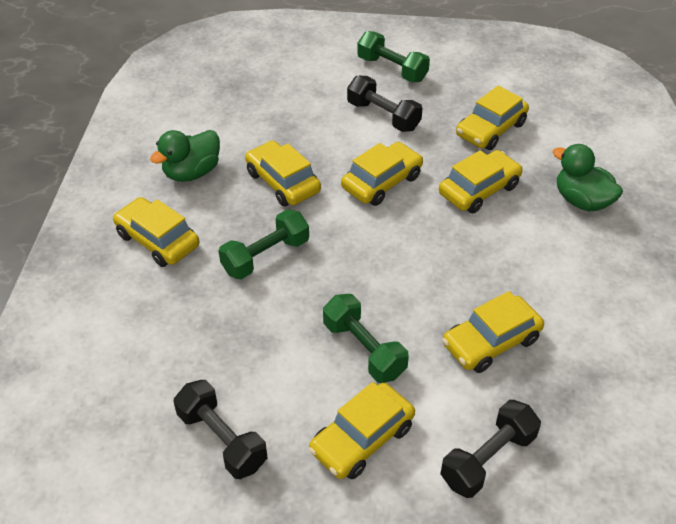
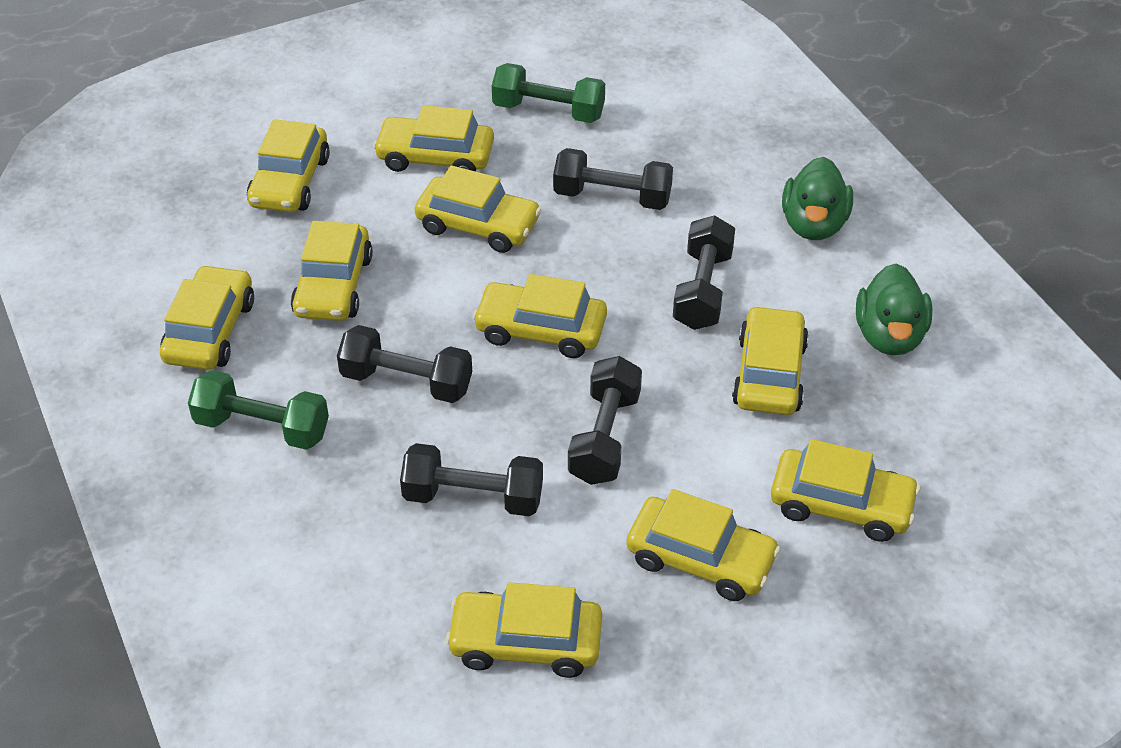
black dumbbell: [174,380,267,479] [347,76,423,132] [440,400,541,498] = 3 -> [337,325,472,403] [400,443,543,516] [553,148,673,210] [568,356,642,485] [673,215,735,330] = 5
green dumbbell: [218,209,309,279] [323,294,409,383] [357,31,430,82] = 3 -> [188,370,329,450] [492,63,605,123] = 2
yellow car: [113,197,200,267] [245,140,321,206] [309,382,415,479] [341,142,423,206] [439,150,522,213] [442,291,544,373] [456,86,529,150] = 7 -> [160,265,254,370] [247,119,330,212] [291,221,373,321] [373,105,494,172] [415,165,541,253] [445,582,602,678] [473,274,607,358] [626,489,780,601] [732,306,809,415] [771,439,920,542] = 10

